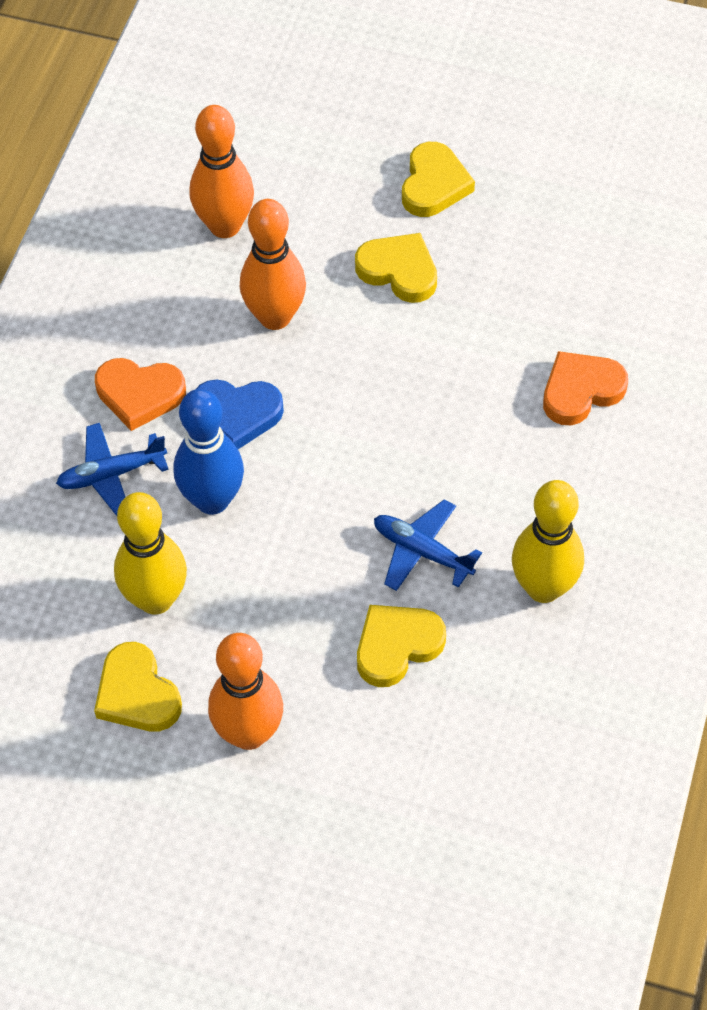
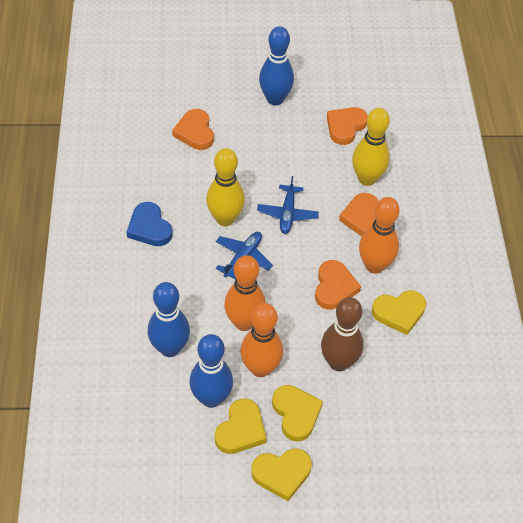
blue bowling pin: [173,389,244,515] = 1 -> [148,282,190,357] [190,334,233,408] [259,26,294,106] = 3
brown bowling pin: none = 0 -> [321,297,364,371] = 1
orange heart: [95,358,186,431] [543,351,628,425] = 2 -> [172,109,214,150] [315,260,361,309] [327,107,368,145] [339,193,379,236] = 4

